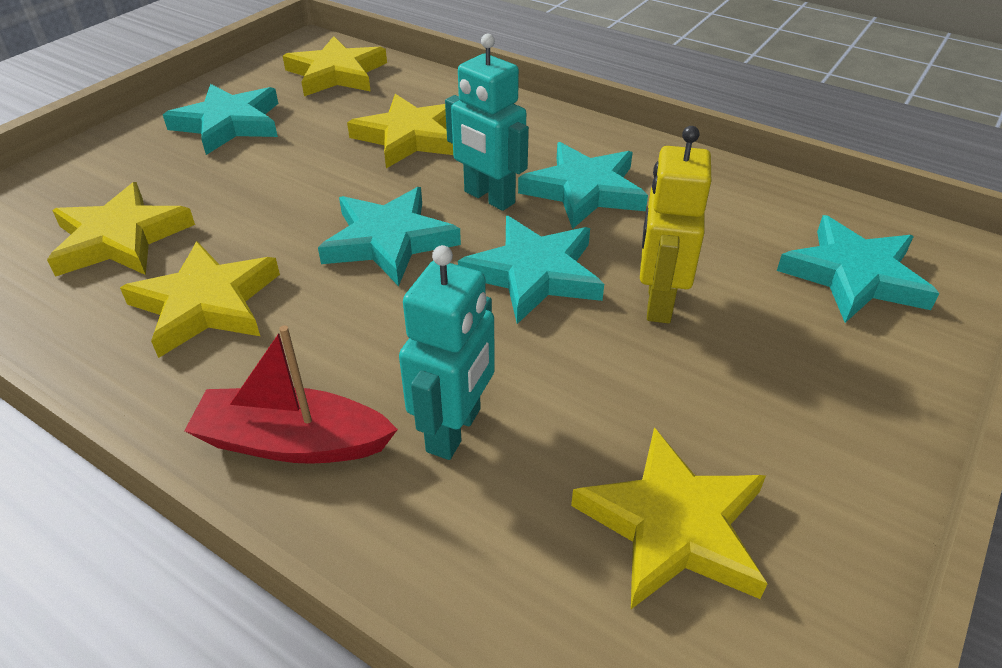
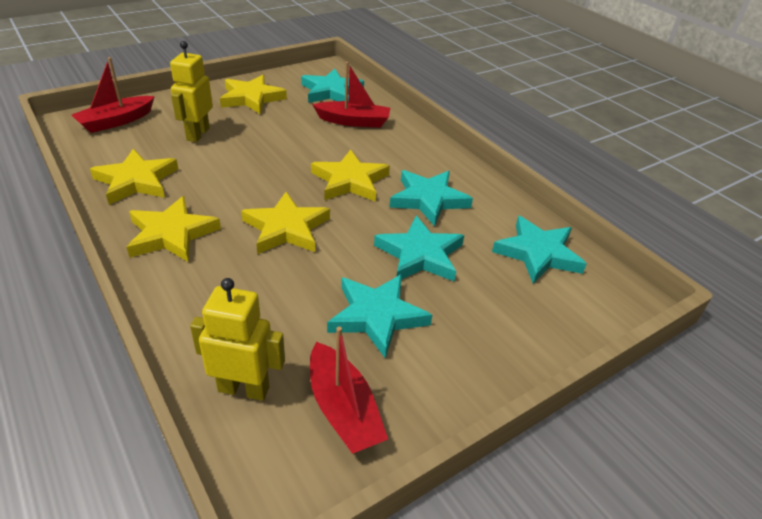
red boat: [184,325,398,464] = 1 -> [72,57,155,133] [310,327,388,454] [313,62,390,128] = 3
turquoise robot: [399,245,495,460] [445,34,529,211] = 2 -> none = 0
yellow robot: [640,126,711,323] = 1 -> [170,41,213,142] [190,278,285,401] = 2

